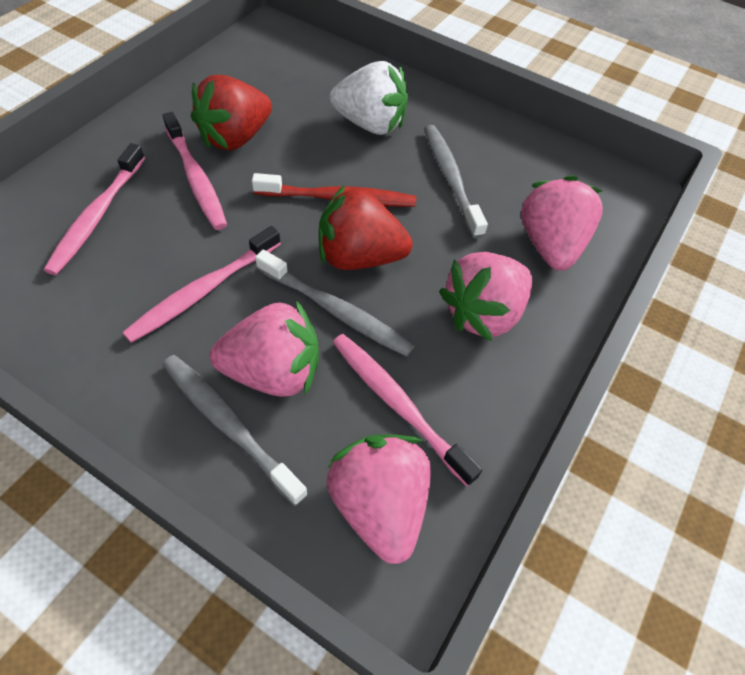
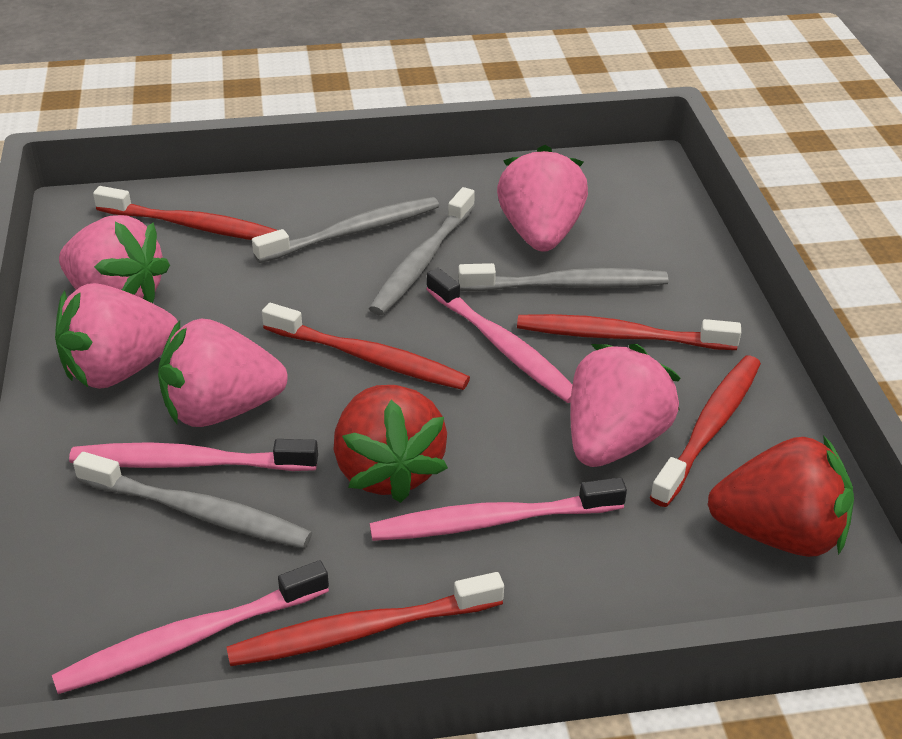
grey toothbrush: [162,355,308,506] [255,250,414,357] [424,125,488,238] = 3 -> [73,452,312,548] [252,197,439,263] [369,187,475,315] [458,263,668,292] = 4
pink strawberry: [210,300,319,396] [327,434,431,564] [439,252,532,341] [521,175,603,271] = 4 -> [55,283,178,389] [59,215,170,303] [158,319,288,427] [497,145,588,252] [570,344,681,467] = 5
red toothbrush: [252,173,416,207] = 1 -> [93,186,277,240] [226,572,504,666] [262,303,470,390] [517,314,741,350] [650,356,761,507] = 5
white strawberry: [329,61,408,135] = 1 -> none = 0

